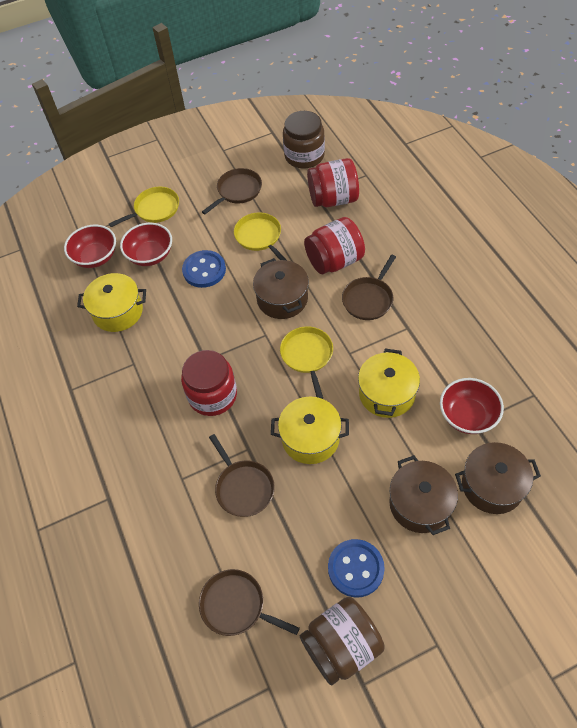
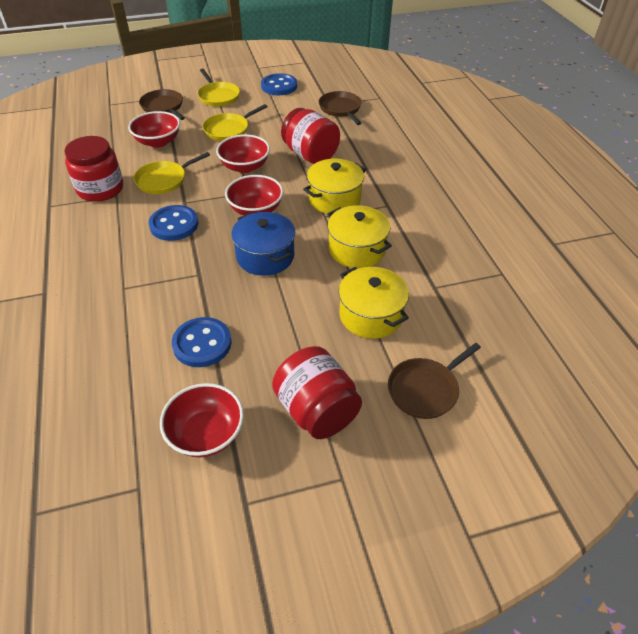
blue button: [182,250,226,288] [328,539,385,597] = 2 -> [149,205,198,241] [172,317,232,367] [261,73,297,95] = 3
blue pot: none = 0 -> [231,212,295,276] = 1
brown jar: [283,111,325,169] [300,597,385,685] = 2 -> none = 0
brown pan: [199,569,300,636] [202,168,262,214] [209,434,275,517] [342,255,396,320] = 4 -> [139,89,185,120] [319,91,362,125] [388,343,481,419] = 3
brown pot: [253,258,309,319] [389,455,458,535] [455,442,541,514] = 3 -> none = 0
red bowl: [64,225,116,268] [120,223,172,266] [440,378,504,434] = 3 -> [128,111,180,148] [160,383,244,457] [216,134,270,173] [225,175,283,216] = 4

